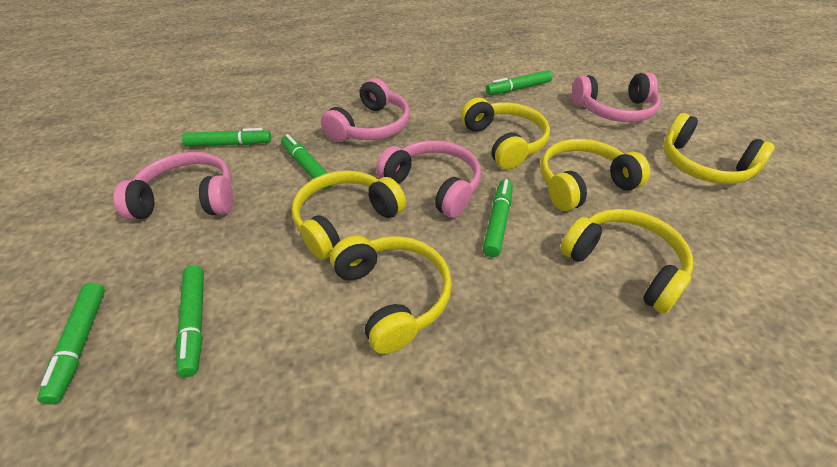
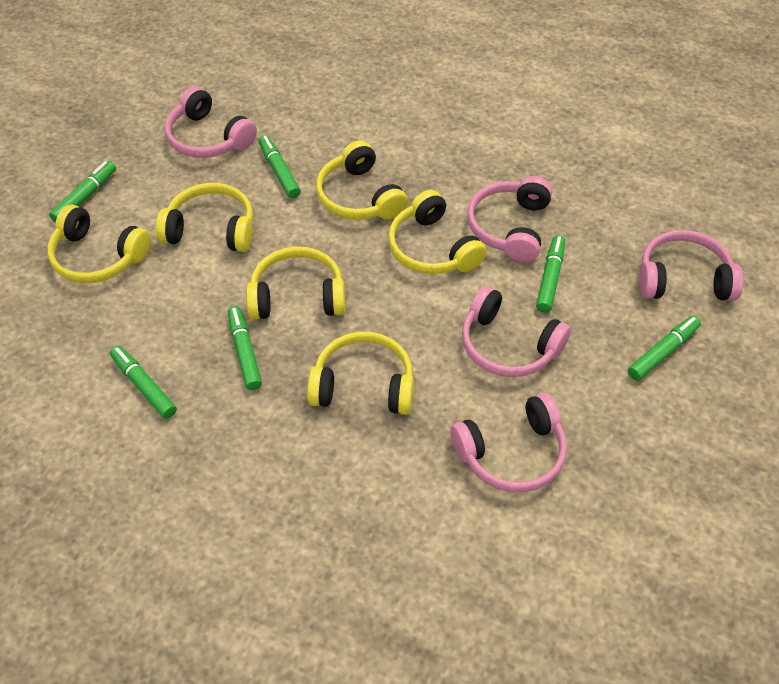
pink headphones: [114,152,233,220] [321,78,410,142] [376,140,481,218] [572,72,661,122] = 4 -> [165,86,257,158] [451,393,567,492] [462,286,571,377] [467,176,552,263] [639,230,743,301] = 5

